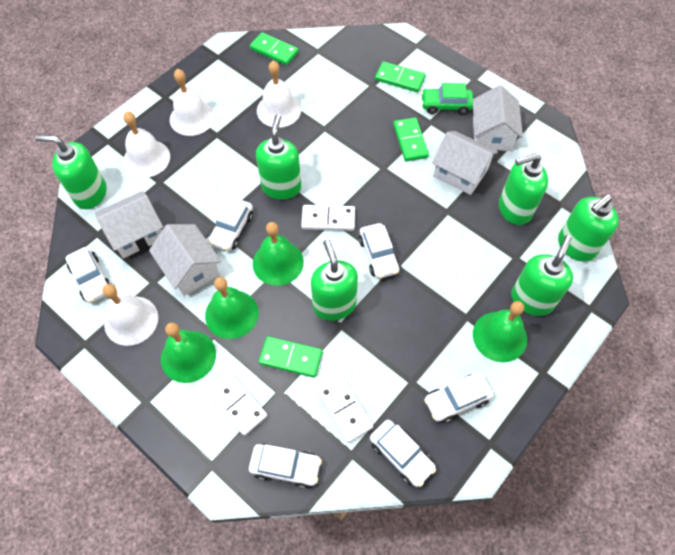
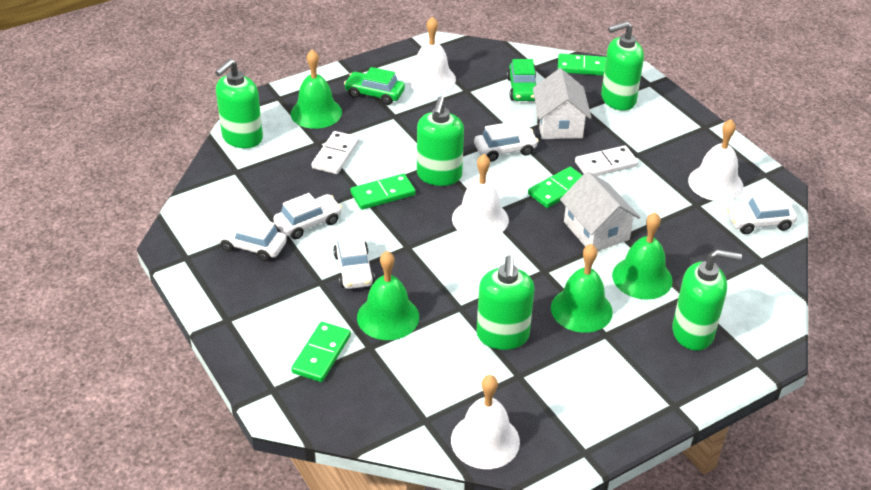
green car: [421,83,474,115] = 1 -> [344,67,405,105] [507,59,536,101] = 2
green soap dispenser: [35,135,107,209] [256,114,301,200] [311,239,358,321] [499,153,548,225] [511,235,573,316] [558,194,619,262] = 6 -> [215,59,263,148] [417,96,464,186] [476,255,535,350] [601,21,644,111] [672,249,742,351] = 5
white car: [65,247,111,303] [208,198,253,251] [249,443,322,489] [359,223,400,279] [370,420,436,487] [424,373,493,423] = 6 -> [215,216,287,262] [273,193,342,239] [333,233,375,289] [474,122,539,162] [727,193,797,234] = 5
white domino: [207,372,267,436] [301,205,355,231] [317,376,373,443] = 3 -> [311,131,359,174] [575,145,638,176] = 2
white house: [95,191,163,258] [149,224,221,296] [432,131,498,195] [473,85,523,151] = 4 -> [533,68,592,139] [560,171,640,251] = 2

